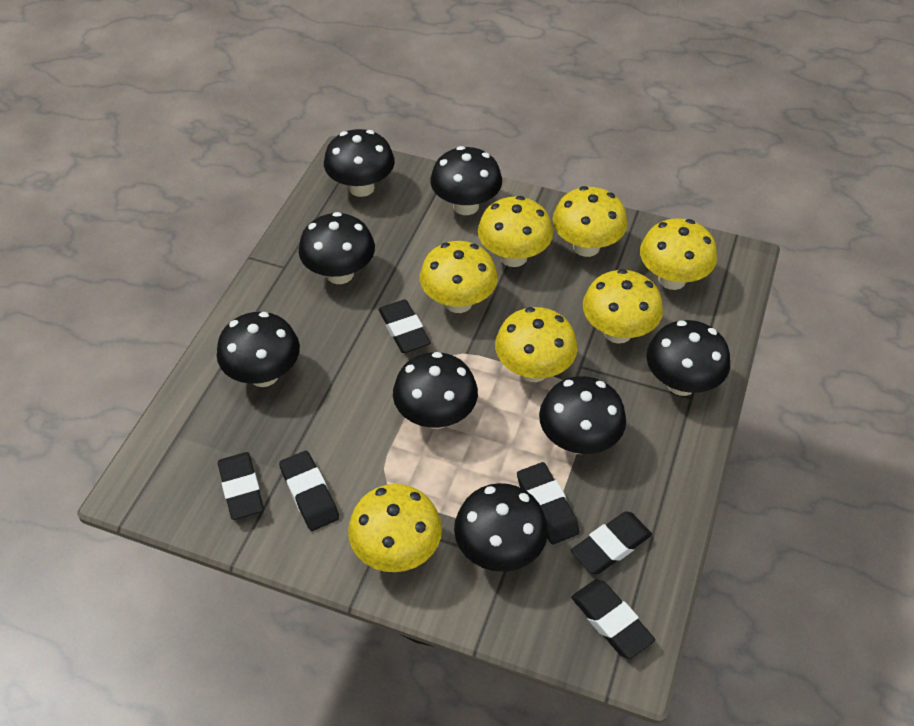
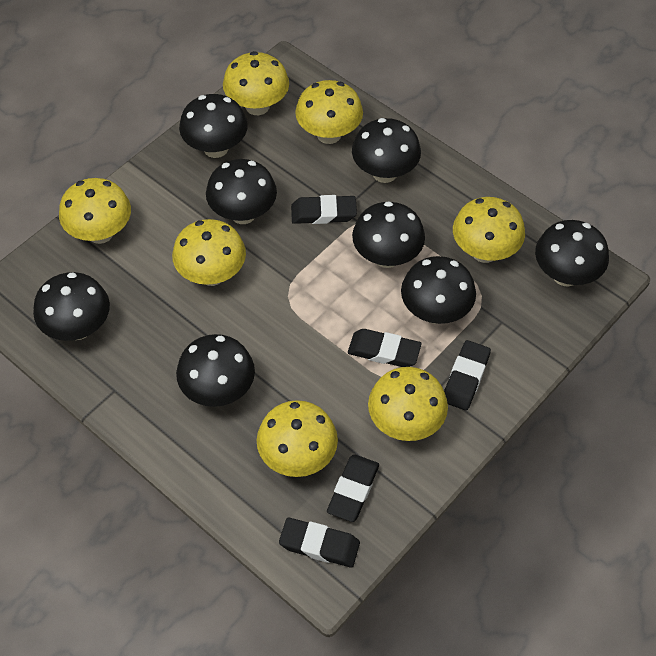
black eraser: [218,452,264,520] [279,451,339,531] [378,299,431,353] [517,462,580,544] [571,511,652,574] [571,580,655,659] = 6 -> [279,518,360,567] [291,195,357,224] [327,454,379,522] [348,329,421,367] [444,340,491,410] = 5

